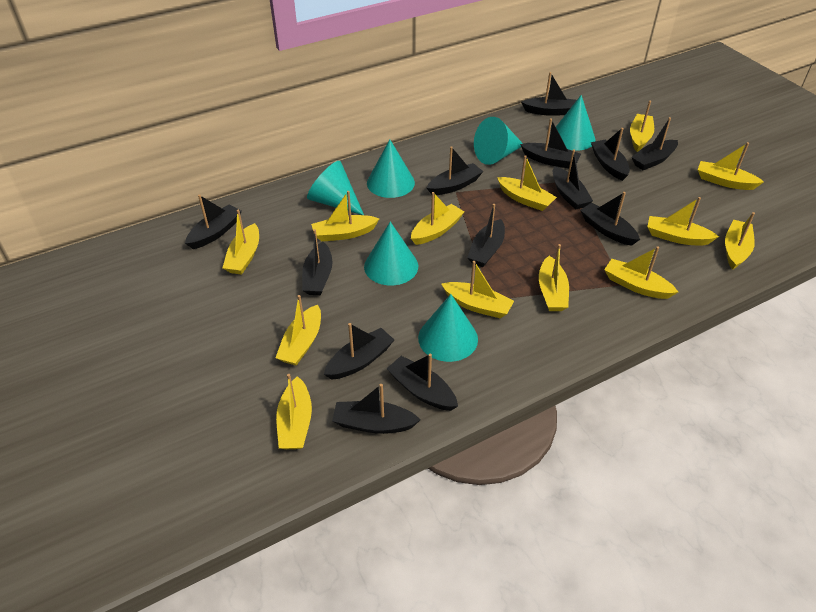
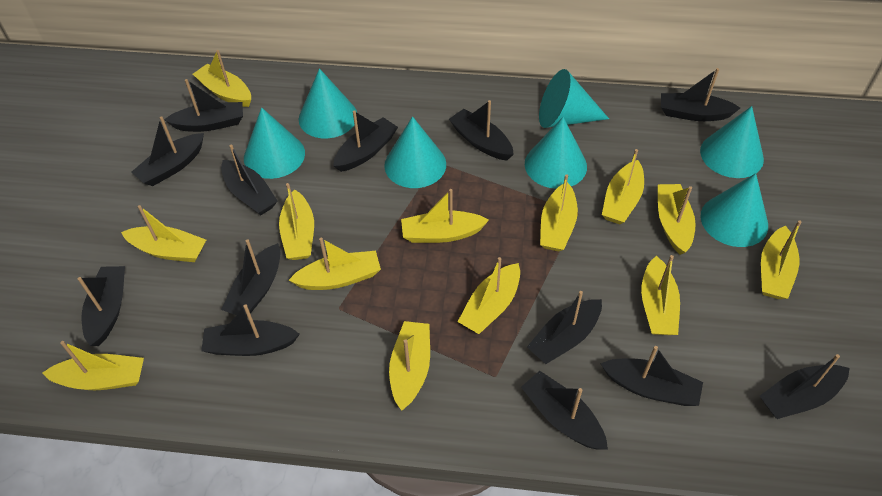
turquoise cone: [307,161,364,215] [364,222,418,286] [367,139,415,198] [418,294,478,362] [474,117,523,165] [556,95,596,151] = 6 -> [244,107,305,179] [299,68,357,138] [384,116,446,188] [525,117,587,189] [539,69,609,128] [700,106,764,178] [701,173,768,247] = 7

